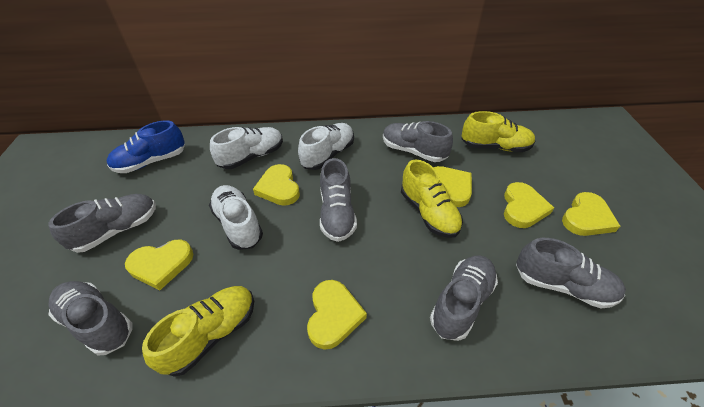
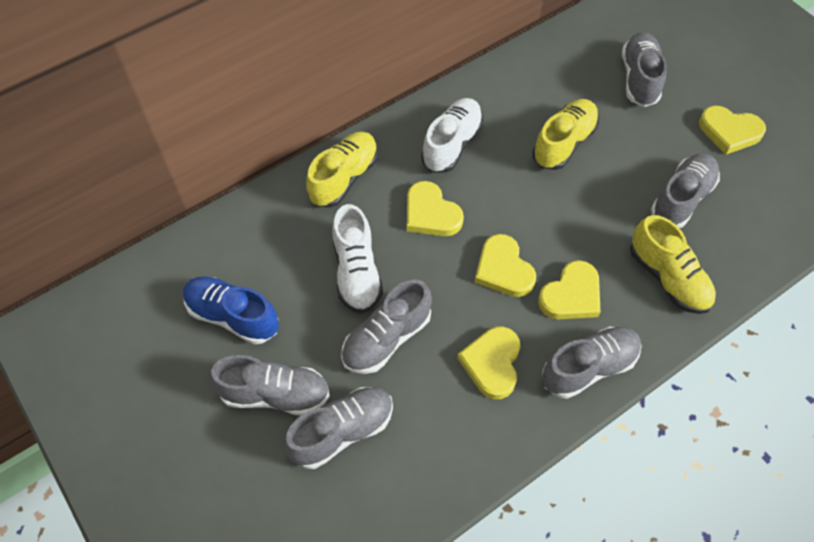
white shoe: [209,185,263,250] [210,127,283,169] [298,123,354,170] = 3 -> [332,204,383,313] [421,98,484,173] = 2
yellow heart: [125,239,193,290] [253,164,300,206] [307,280,367,350] [434,166,472,207] [504,182,554,228] [562,192,620,236] = 6 -> [407,181,464,236] [457,326,520,399] [475,234,536,297] [538,260,601,319] [699,106,766,155] = 5

